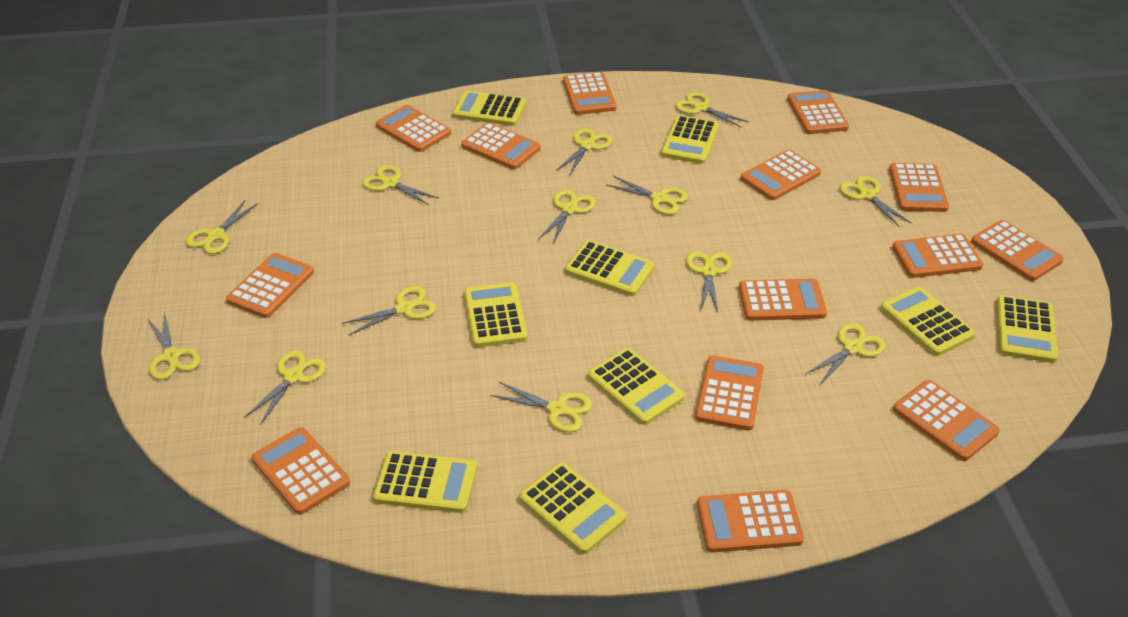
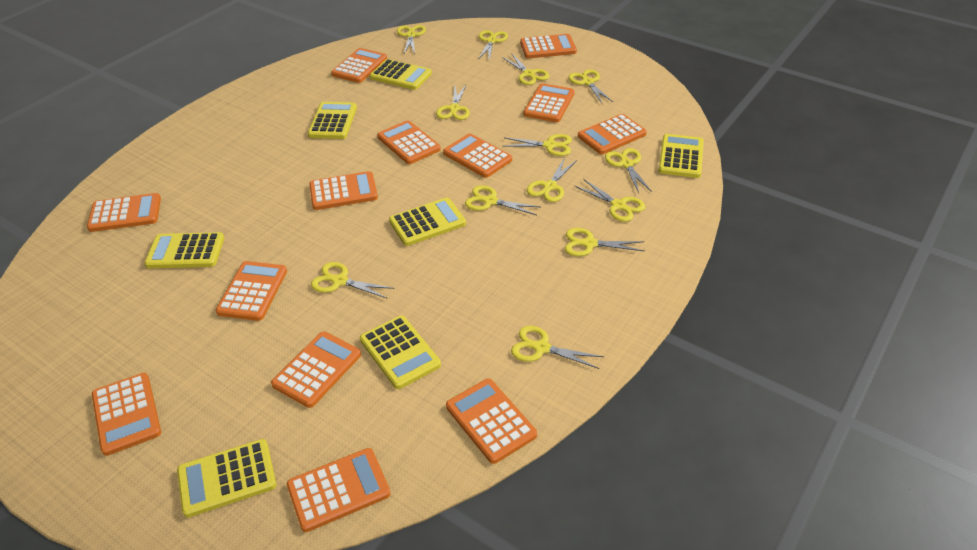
orange calculator: [226,253,314,318] [252,427,350,515] [376,105,451,152] [461,122,540,169] [563,72,617,115] [695,355,764,431] [697,490,804,552] [739,278,827,321] [741,150,821,200] [787,90,849,134] [889,163,949,212] [892,234,983,278] [893,380,1000,461] [971,220,1064,281] = 14 -> [87,193,161,232] [92,373,161,456] [216,261,287,321] [271,332,361,408] [287,448,391,532] [309,171,378,210] [331,48,387,83] [377,120,441,164] [443,133,512,178] [446,379,537,464] [520,34,577,58] [523,83,574,122] [578,114,647,154] = 13
yellow calculator: [373,451,477,513] [452,90,526,126] [464,282,528,347] [519,462,627,554] [565,240,655,296] [588,348,685,425] [661,115,719,164] [881,286,975,356] [996,295,1058,363] = 9 -> [144,232,224,268] [177,439,276,517] [308,102,357,139] [360,316,441,389] [370,59,432,90] [389,198,466,246] [658,134,704,178] = 7

